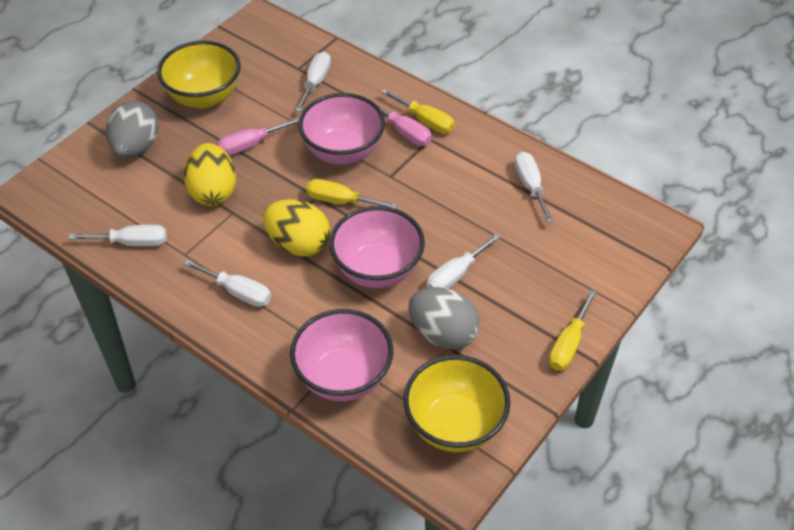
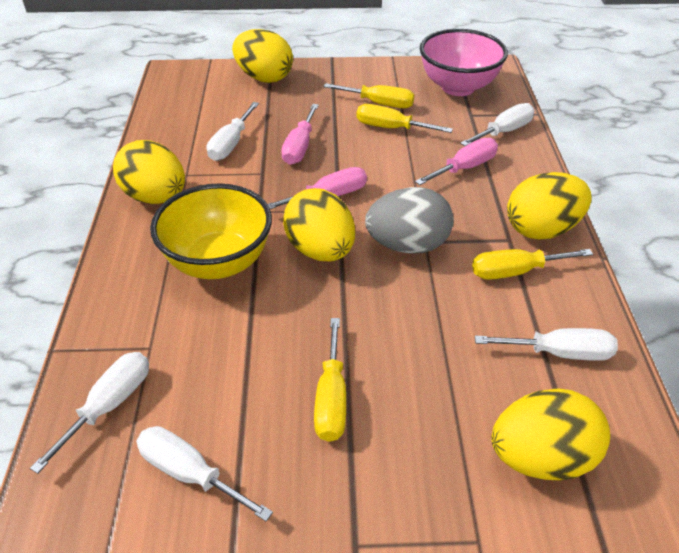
grey egg: [106,101,159,158] [409,287,480,350] = 2 -> [365,187,454,254] = 1
pink bowl: [290,309,393,401] [298,93,385,165] [329,206,425,288] = 3 -> [420,29,508,96] = 1
pink screwdriver: [217,117,300,155] [366,97,432,146] = 2 -> [267,167,367,209] [281,104,319,165] [415,138,498,185] = 3
yellow bowl: [157,41,240,109] [403,355,510,452] = 2 -> [150,183,272,279] = 1
yellow egg: [184,143,236,206] [263,199,330,257] = 2 -> [113,140,185,204] [232,29,293,83] [283,188,355,261] [491,388,610,481] [507,172,592,239] = 5
yellow screwdriver: [306,179,398,209] [381,89,455,134] [549,290,597,371] = 3 -> [314,318,346,442] [324,83,414,108] [356,104,453,133] [472,249,593,280] = 4

